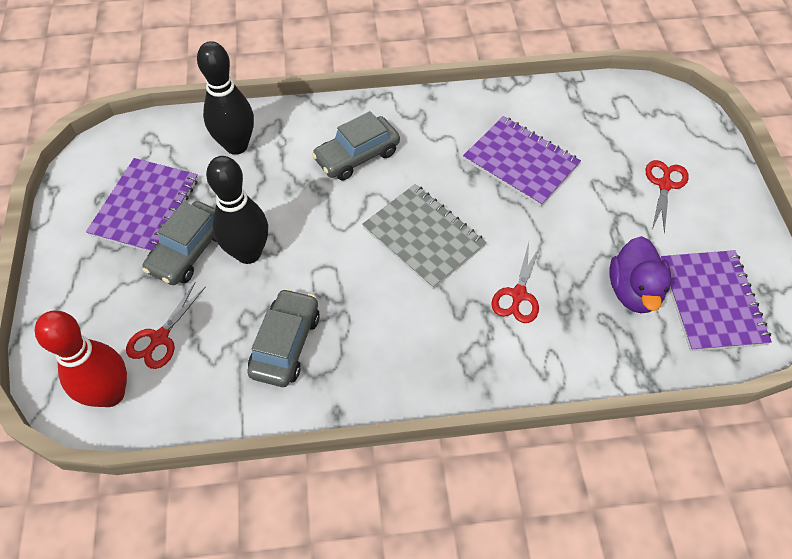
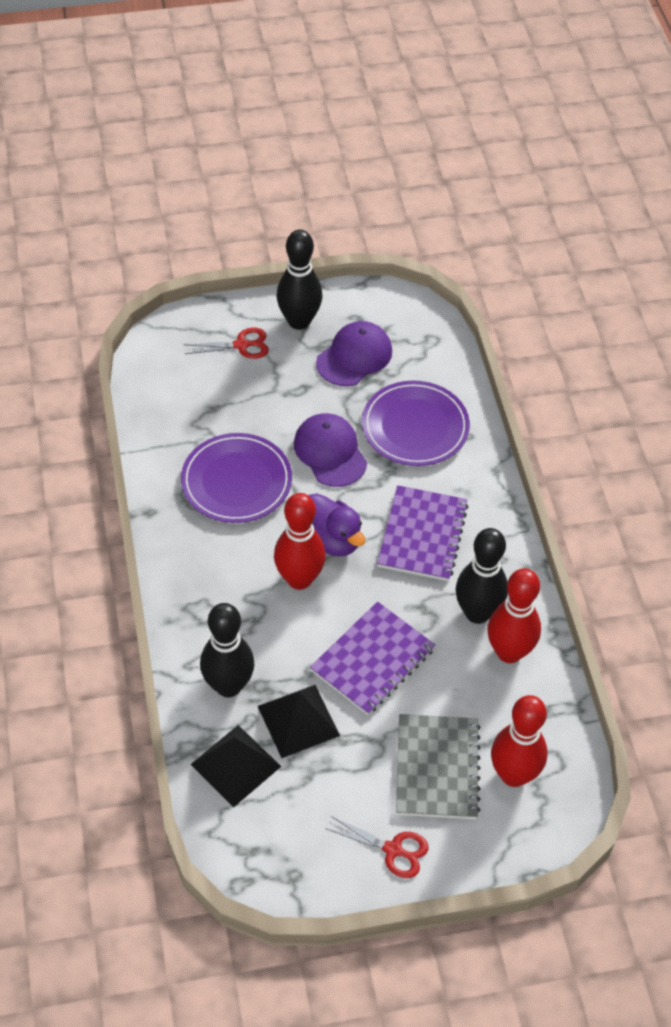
black bowling pin: [197,41,254,155] [206,156,268,264] = 2 -> [200,603,254,697] [276,229,322,330] [456,528,508,624] = 3
black pyramid: none = 0 -> [190,725,281,807] [258,685,340,758] = 2
grey car: [142,201,217,285] [247,288,320,387] [312,111,400,180] = 3 -> none = 0
purple cap: none = 0 -> [294,413,367,487] [316,321,392,386] = 2
purple notebook: [86,158,198,252] [463,116,581,207] [661,250,772,352] = 3 -> [310,601,435,715] [377,485,468,581] = 2
purple plate: none = 0 -> [181,433,292,523] [362,380,470,466] = 2
red bowling pin: [34,311,127,407] = 1 -> [274,493,326,590] [488,568,541,663] [491,695,547,787] = 3
red scissors: [126,283,206,369] [491,242,541,323] [646,160,689,234] = 3 -> [183,328,269,359] [325,816,428,878] = 2

